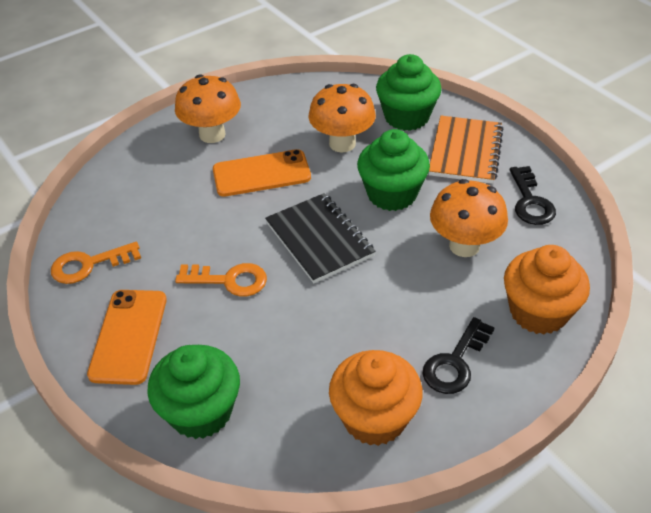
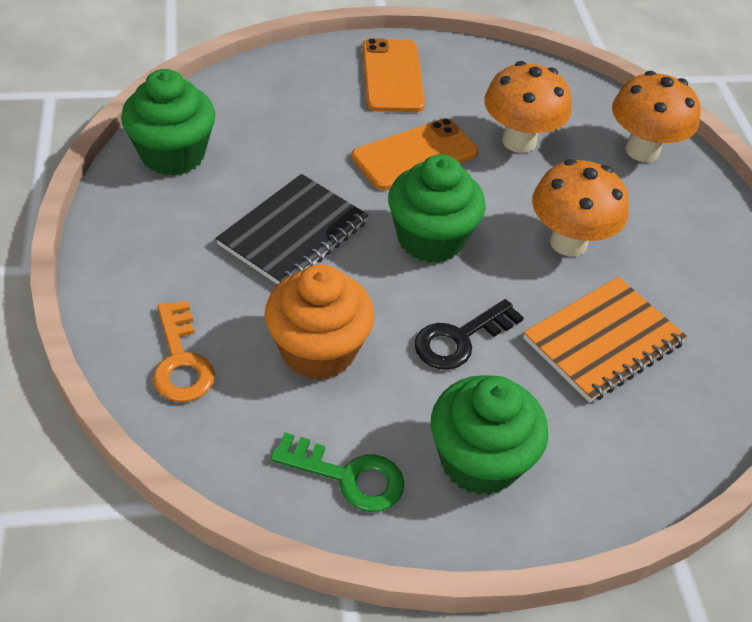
black key: [422,317,495,394] [510,166,556,225] = 2 -> [414,299,524,370] = 1
green key: none = 0 -> [270,432,404,512] = 1
orange cupcake: [329,350,423,446] [504,245,590,334] = 2 -> [265,264,374,380] = 1
orange key: [51,242,141,284] [175,263,267,297] = 2 -> [153,300,215,402] = 1

